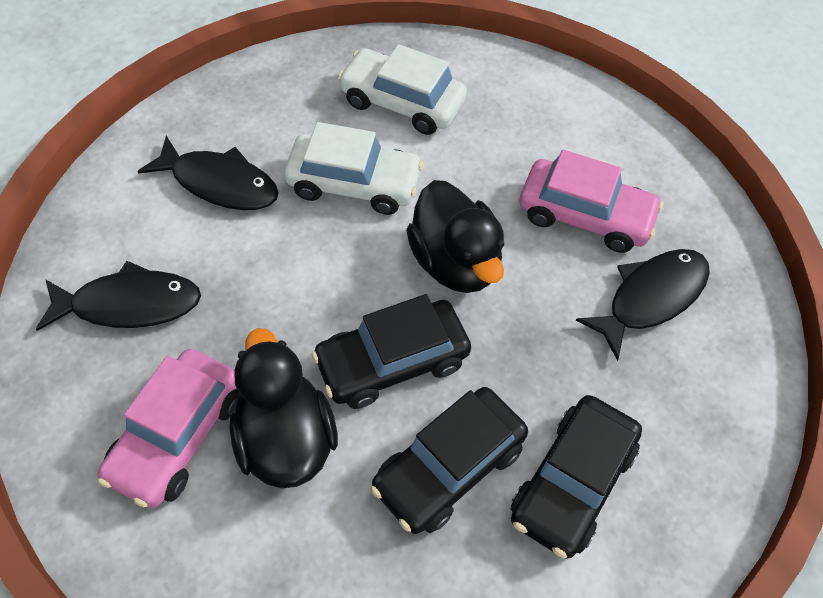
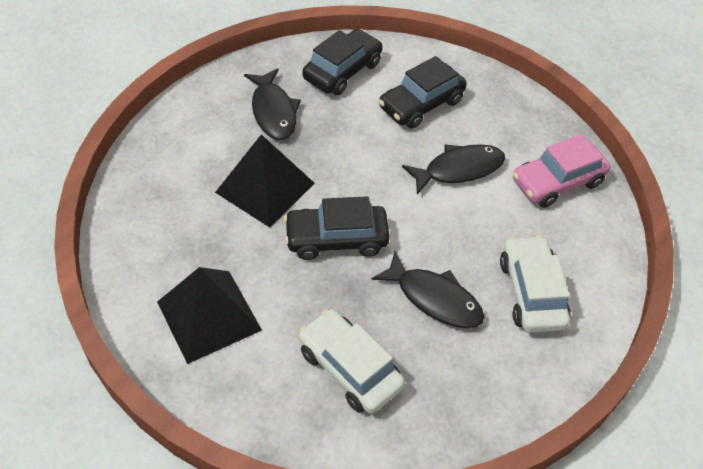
black duck: [229,328,338,488] [406,180,504,293] = 2 -> none = 0
black pyramid: none = 0 -> [157,267,262,364] [215,134,315,227] = 2
pink car: [98,349,240,508] [520,150,663,253] = 2 -> [513,134,611,208] = 1

